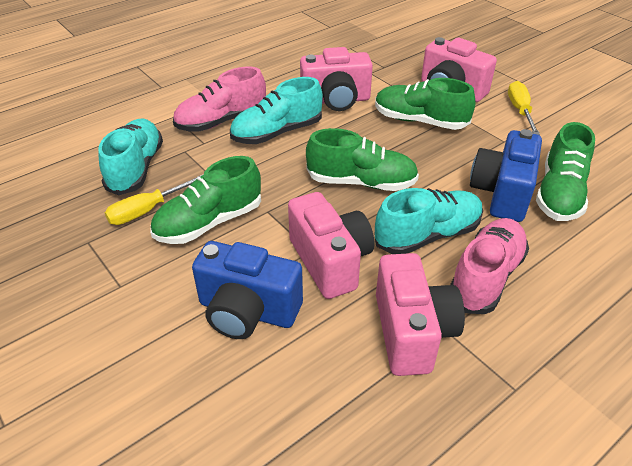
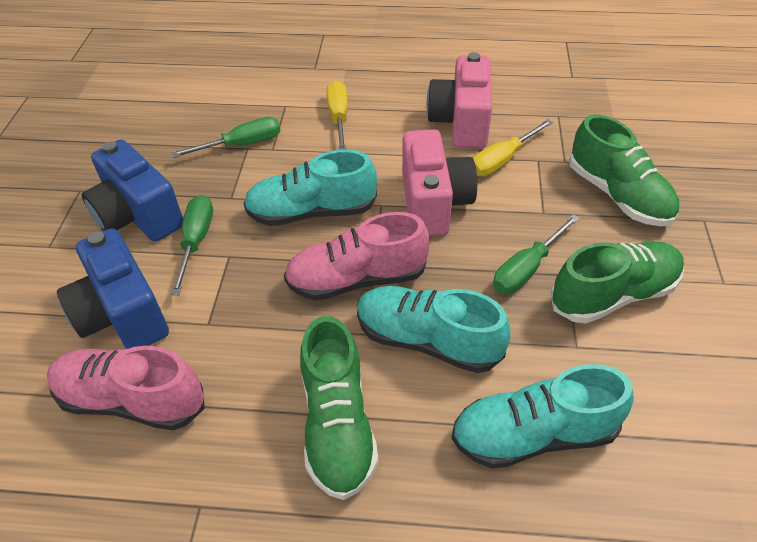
green screwdriver: none = 0 -> [170,195,213,295] [171,117,281,158] [493,214,580,294] = 3
green shoe: [150,156,261,244] [306,128,419,191] [375,78,475,130] [536,122,595,221] = 4 -> [300,316,378,500] [551,241,684,324] [569,115,679,226] = 3
pink camera: [288,192,374,299] [300,47,373,111] [376,253,465,376] [421,37,497,102] = 4 -> [402,129,477,236] [427,52,492,148] = 2

